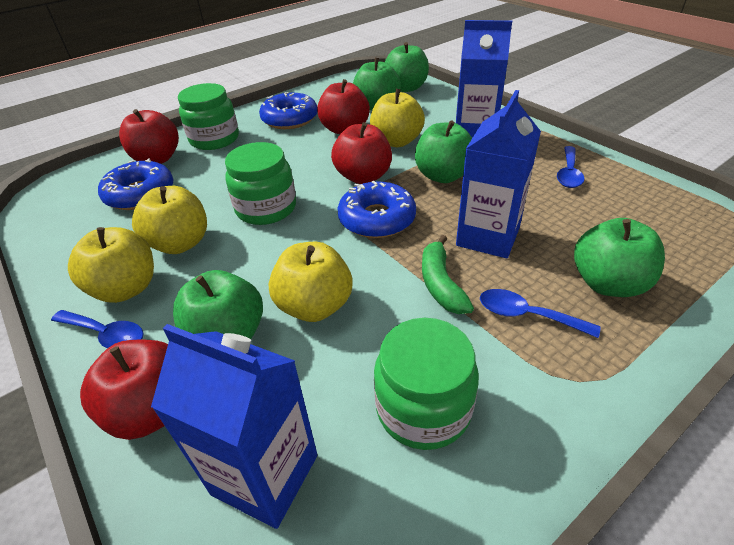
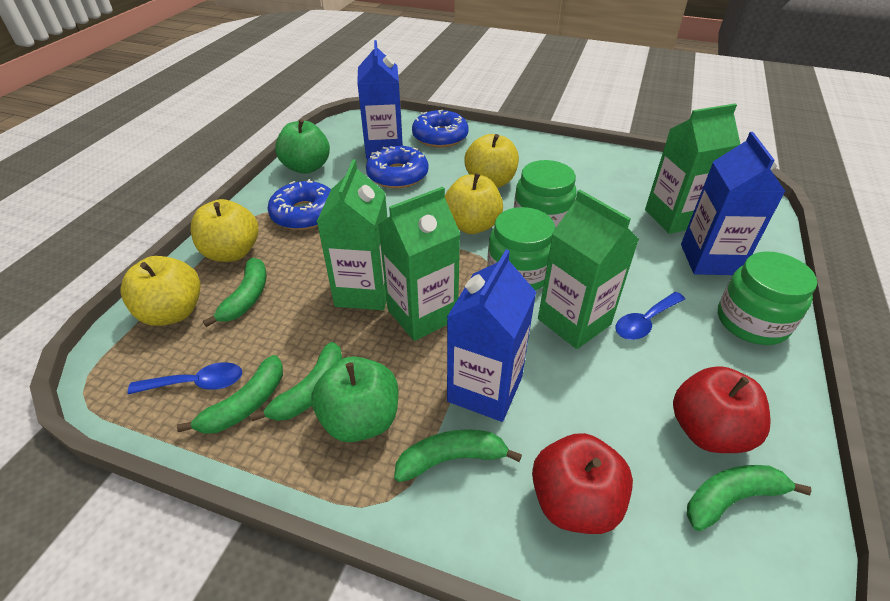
blue spoon: [51,310,143,348] [480,289,601,338] [557,146,585,188] = 3 -> [127,362,242,394] [615,292,685,340] = 2
green apple: [173,270,263,339] [353,58,401,110] [385,42,429,92] [415,120,472,183] [574,218,665,297] = 5 -> [275,119,330,174] [312,356,398,442] = 2
green banana: [422,235,474,314] = 1 -> [177,355,283,434] [203,258,267,327] [250,342,342,421] [394,429,522,482] [687,465,812,531] = 5
green carton: none = 0 -> [317,159,387,310] [378,187,460,341] [538,190,639,349] [645,104,740,234] = 4
red apple: [80,340,168,440] [119,109,179,164] [317,79,370,134] [331,122,392,184] = 4 -> [532,433,633,534] [673,366,770,453] = 2

